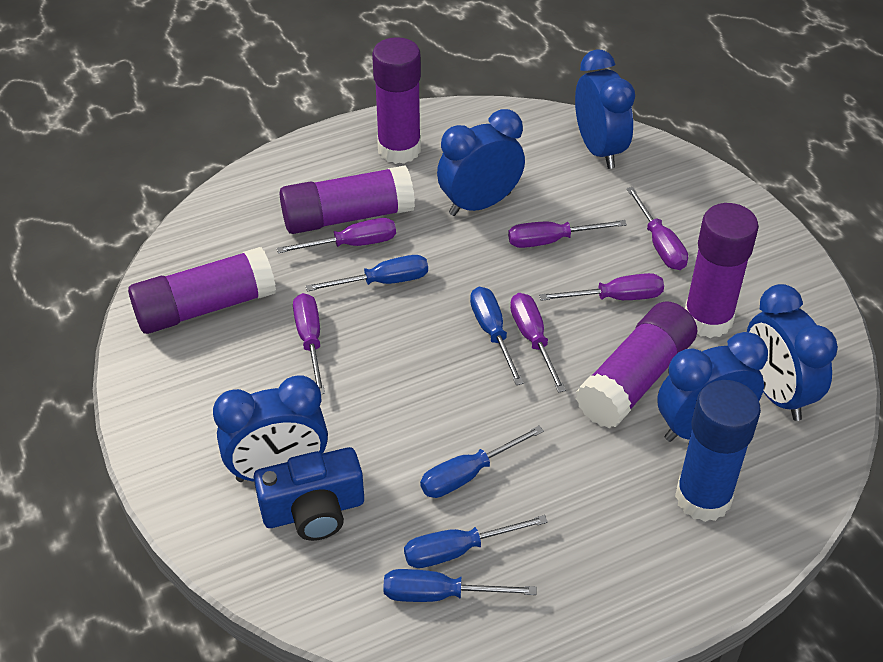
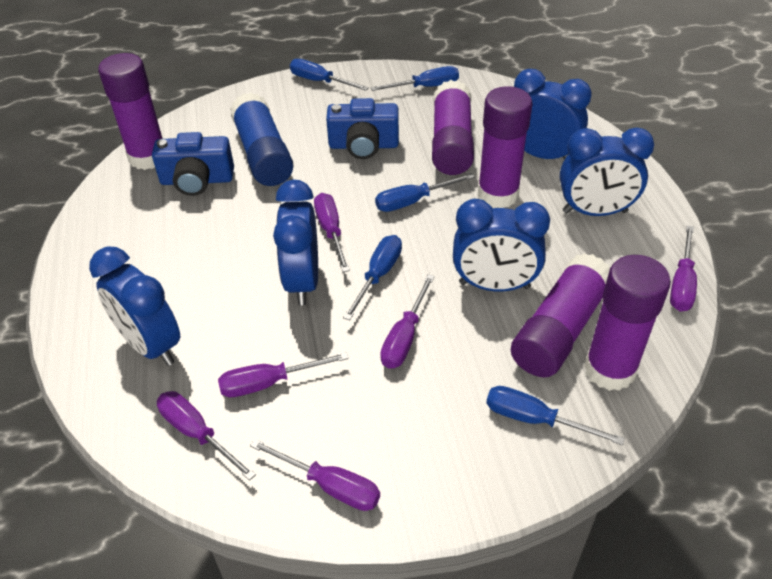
blue camera: [254,447,364,541] = 1 -> [152,132,234,196] [326,98,399,159] = 2

